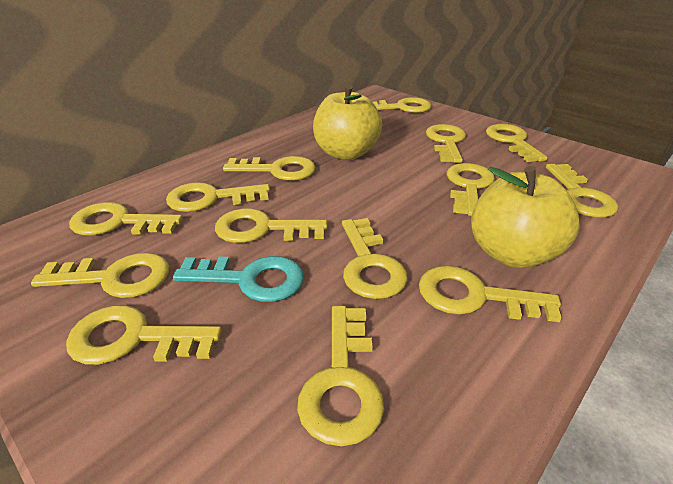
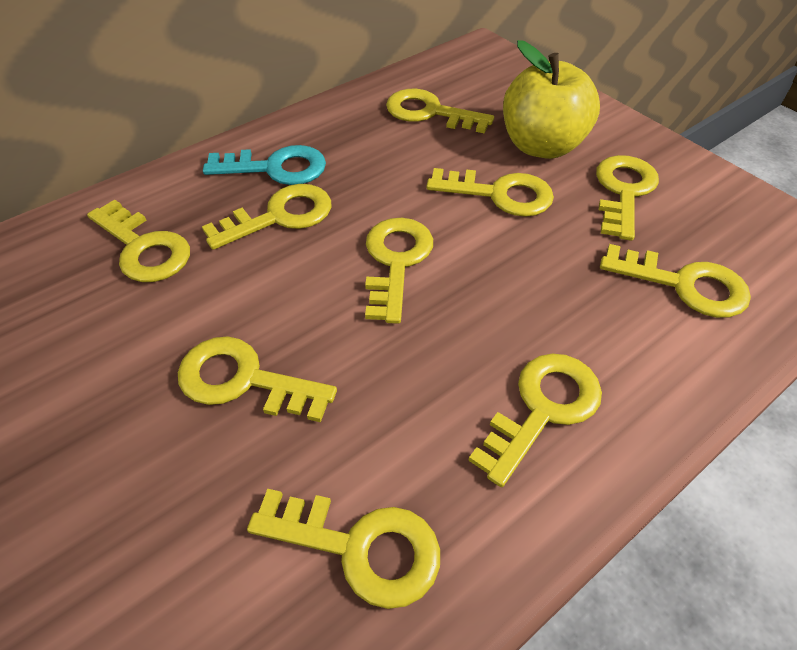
yellow apple: [313,85,382,160] [471,166,580,268] = 2 -> [503,40,600,159] = 1
yellow key: [31,253,169,298] [66,305,222,365] [69,202,182,236] [166,182,270,212] [215,208,328,243] [223,156,316,180] [297,306,384,446] [342,218,408,299] [373,97,431,113] [419,266,562,322] [426,124,466,163] [447,163,495,216] [486,124,548,162] [546,164,619,218] = 14 -> [87,199,190,282] [178,336,337,422] [202,184,331,250] [247,489,440,609] [365,218,433,324] [386,89,494,133] [426,168,554,217] [468,353,602,487] [596,155,659,241] [600,244,751,318] = 10

